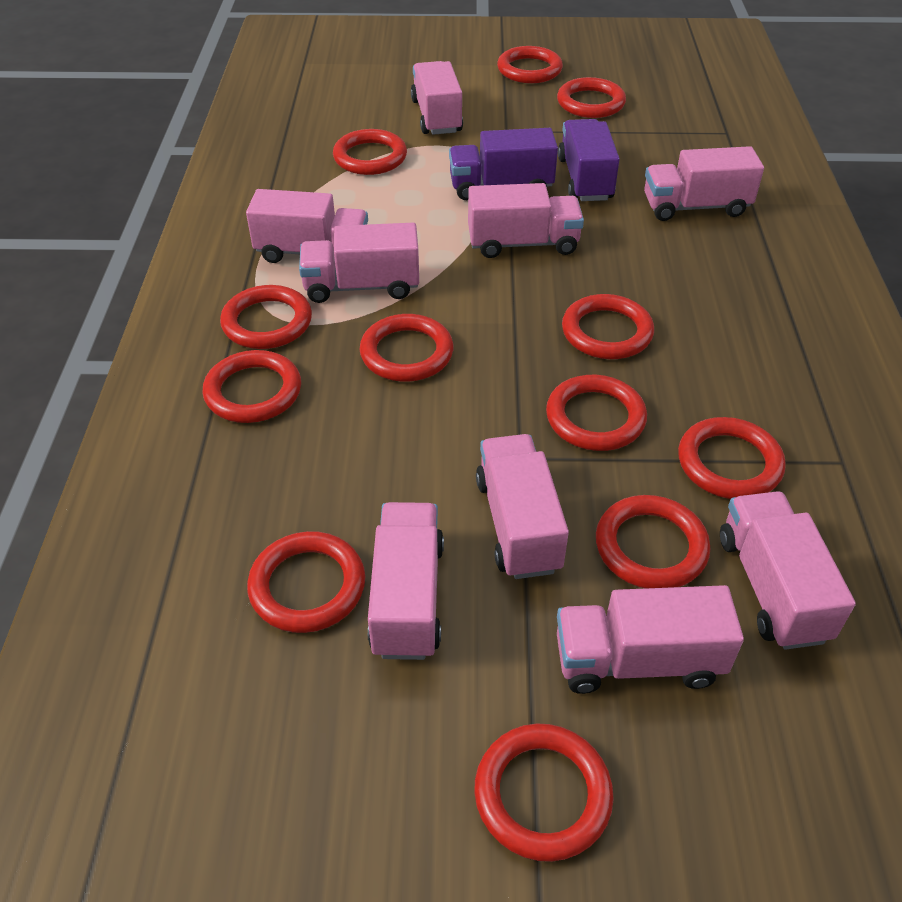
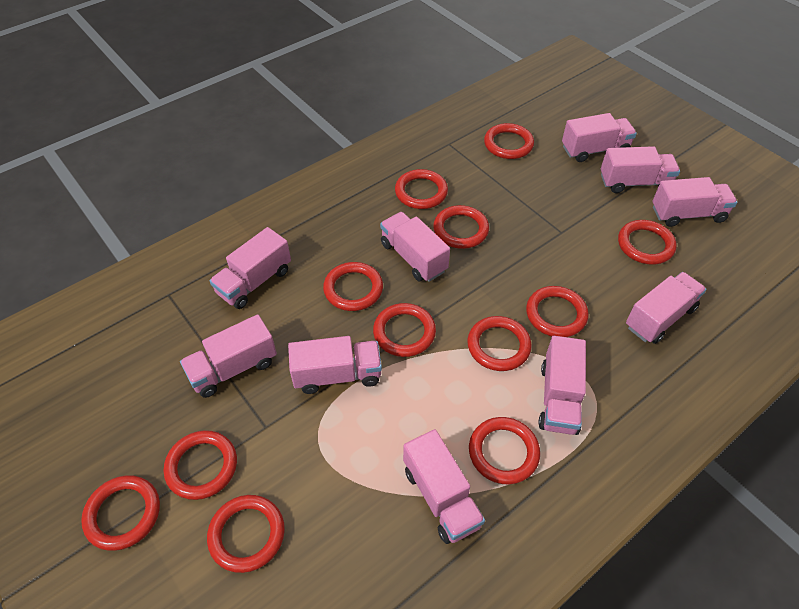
pink truck: [246,189,368,263] [299,223,419,303] [368,502,444,660] [411,61,463,135] [468,183,584,258] [476,434,569,579] [557,585,744,694] [644,146,764,221] [720,491,856,650] = 9 -> [180,314,277,398] [209,227,291,309] [288,336,382,394] [380,212,450,282] [403,429,485,544] [538,336,586,435] [562,113,637,162] [601,146,680,193] [626,272,707,344] [652,177,738,227] = 10
purple truck: [449,128,558,200] [558,119,620,201] = 2 -> none = 0

